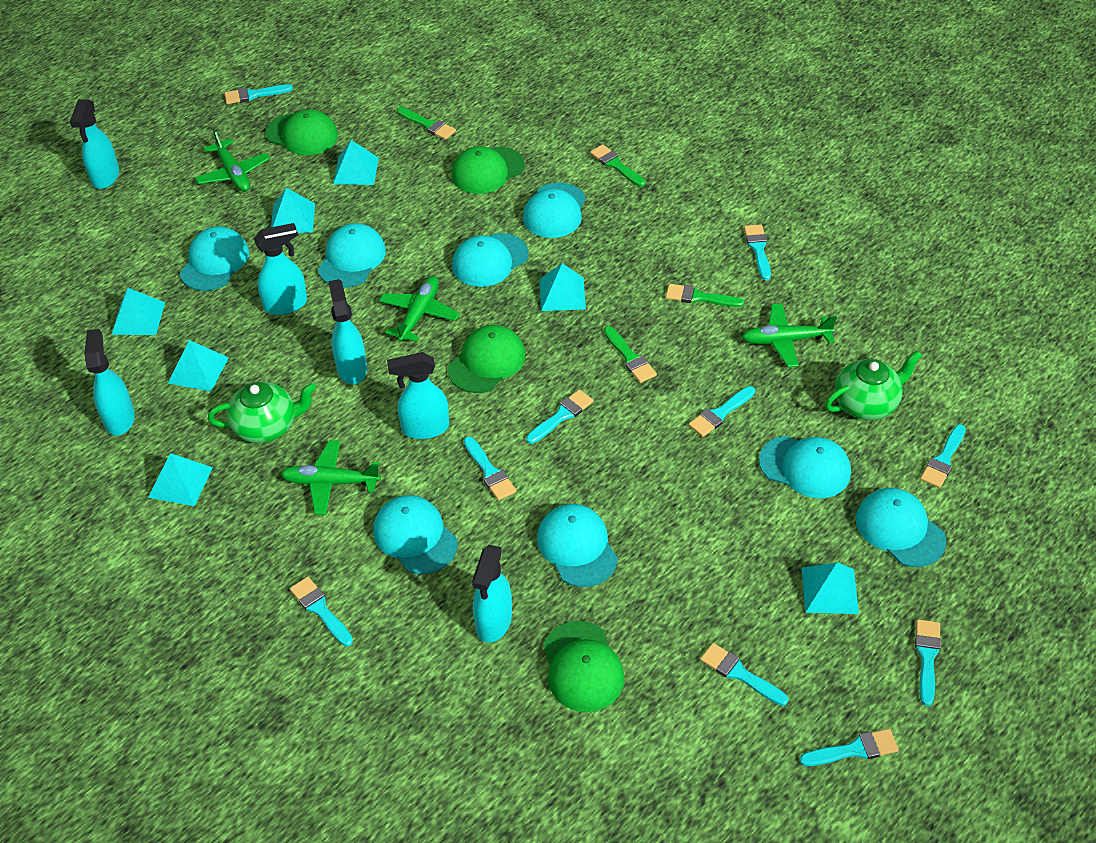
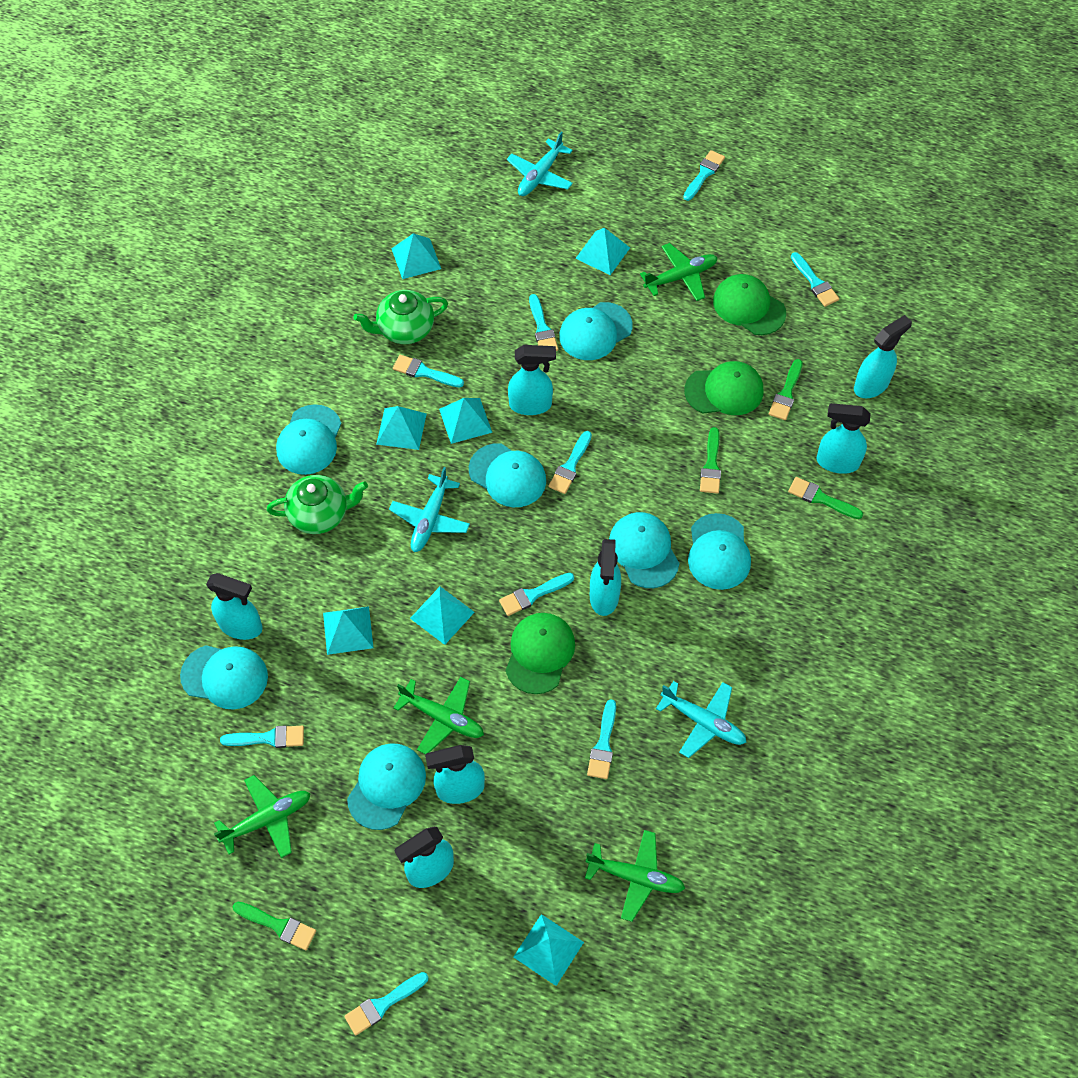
green cap: [265,110,338,155] [448,325,525,393] [451,146,525,194] [543,621,624,712] = 4 -> [506,613,575,694] [684,361,763,415] [713,274,786,335] = 3
turquoise brush: [224,84,293,104] [290,577,353,646] [464,436,516,501] [526,389,593,444] [689,386,755,437] [700,643,789,706] [744,224,771,280] [800,729,899,766] [915,619,941,706] [920,424,966,488] = 10 -> [220,726,304,748] [344,972,429,1035] [393,355,464,388] [499,573,574,616] [529,294,558,351] [549,431,592,494] [587,699,616,779] [683,150,725,201] [791,252,839,307] = 9
turquoise cap: [180,226,249,291] [318,223,386,288] [373,495,458,574] [452,233,528,287] [523,183,586,238] [537,504,618,587] [759,436,851,498] [856,488,946,567] = 8 -> [180,645,268,710] [276,404,342,475] [347,743,426,830] [469,443,546,507] [559,302,633,360] [609,512,680,588] [688,513,751,590] = 7
turquoise plane: none = 0 -> [389,467,470,552] [507,132,573,196] [656,681,747,758] = 3
turquoise spray bottle: [70,99,119,189] [84,329,135,436] [254,223,307,315] [328,279,367,385] [387,352,449,439] [472,545,512,643] = 6 -> [206,573,263,640] [395,827,454,888] [425,745,485,804] [508,345,556,415] [590,539,621,616] [817,403,871,474] [854,315,912,398] = 7

